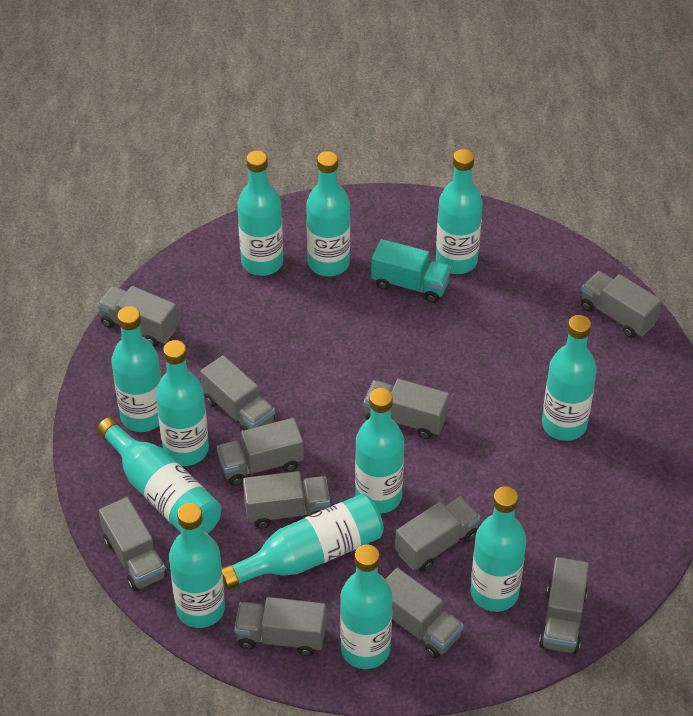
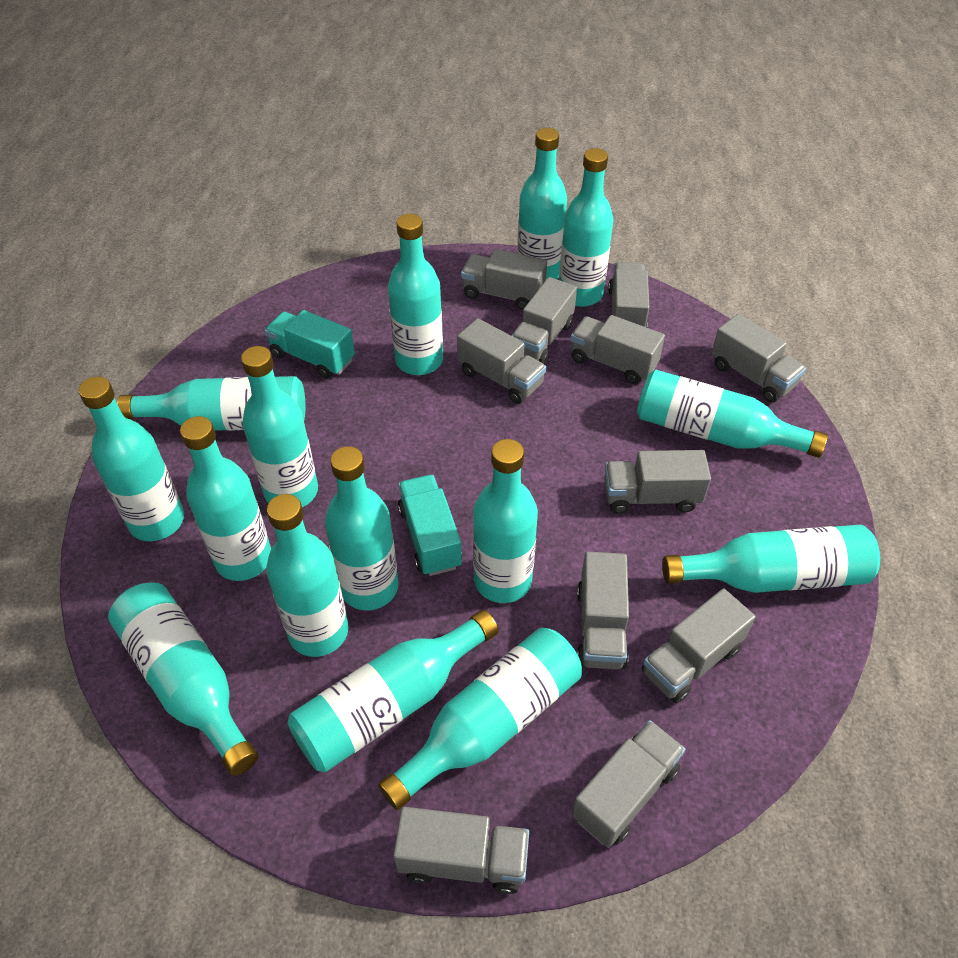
turquoise bottle: [97,417,221,534] [111,306,162,432] [156,340,209,466] [169,503,225,628] [222,494,384,590] [237,151,283,276] [306,151,350,276] [340,545,392,669] [355,388,404,514] [436,149,483,274] [470,486,526,612] [542,315,597,441] = 12 -> [79,377,184,541] [108,582,258,776] [117,376,305,431] [180,416,271,581] [241,346,318,507] [266,494,349,657] [287,610,498,772] [325,446,399,610] [378,628,582,810] [388,214,443,375] [473,439,538,603] [517,128,567,279] [559,148,613,307] [637,370,828,458] [662,525,880,593] = 15
turquoise truck: [371,239,451,303] = 1 -> [265,310,355,379] [398,475,462,576] = 2

